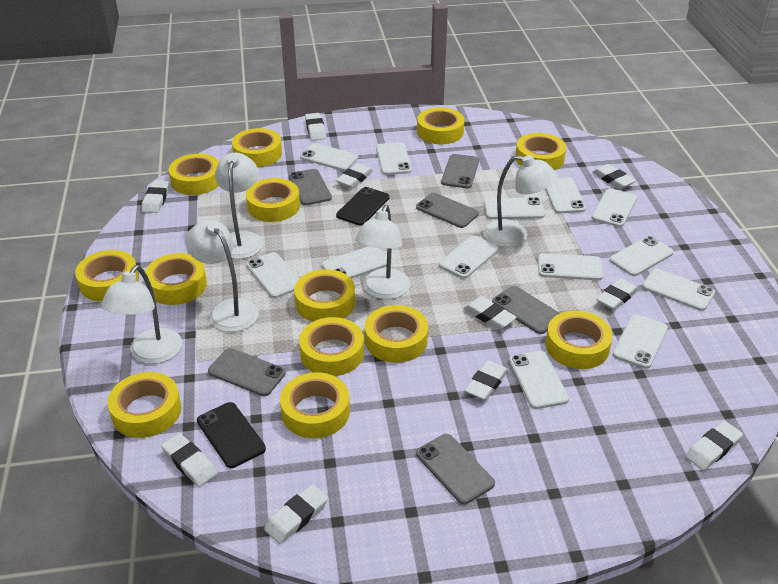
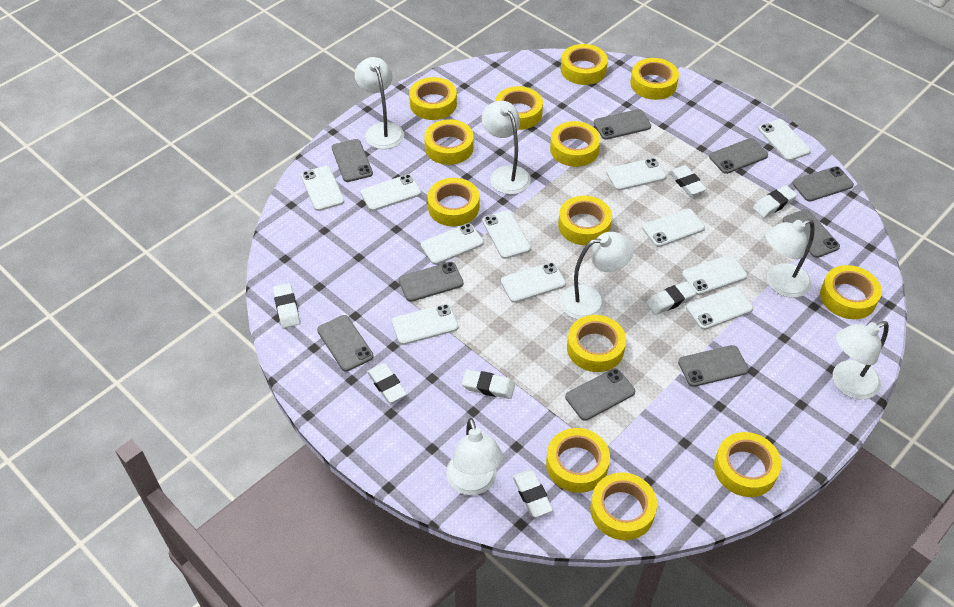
black phone: [197,402,266,468] [336,187,389,225] = 2 -> none = 0
grey phone: [208,348,286,396] [289,169,332,205] [416,193,479,228] [416,434,495,504] [441,154,479,188] [492,286,560,334] = 6 -> [317,315,374,372] [332,139,373,182] [399,262,464,302] [565,368,635,421] [594,109,651,140] [678,345,749,387] [709,138,768,174] [783,209,840,258] [792,166,854,202] = 9
white eraser: [142,180,170,213] [161,433,217,487] [264,484,328,544] [305,113,326,140] [336,163,373,188] [464,296,517,330] [465,360,508,400] [592,164,636,189] [596,278,638,310] [685,421,743,471] = 10 -> [273,283,300,328] [367,363,407,403] [462,369,515,399] [512,469,553,518] [646,281,696,315] [669,165,707,196] [753,185,797,218] = 7
white lamp: [101,265,182,364] [185,220,259,332] [215,153,263,259] [355,205,410,299] [483,155,558,247] = 5 -> [355,57,404,149] [446,418,503,495] [482,101,531,195] [560,232,634,320] [765,219,815,298] [833,321,889,400] = 6
white phone: [246,252,299,298] [300,143,358,171] [322,246,387,279] [376,142,412,175] [439,236,499,279] [484,197,545,219] [509,351,569,409] [538,253,603,280] [545,178,586,213] [592,188,637,227] [610,236,674,276] [613,314,668,369] [642,268,715,311] = 13 -> [301,166,344,211] [361,174,421,211] [392,304,458,345] [421,223,484,265] [482,210,531,259] [501,262,566,303] [606,158,666,190] [642,208,705,247] [682,255,747,295] [686,287,753,330] [758,119,811,161] = 11

